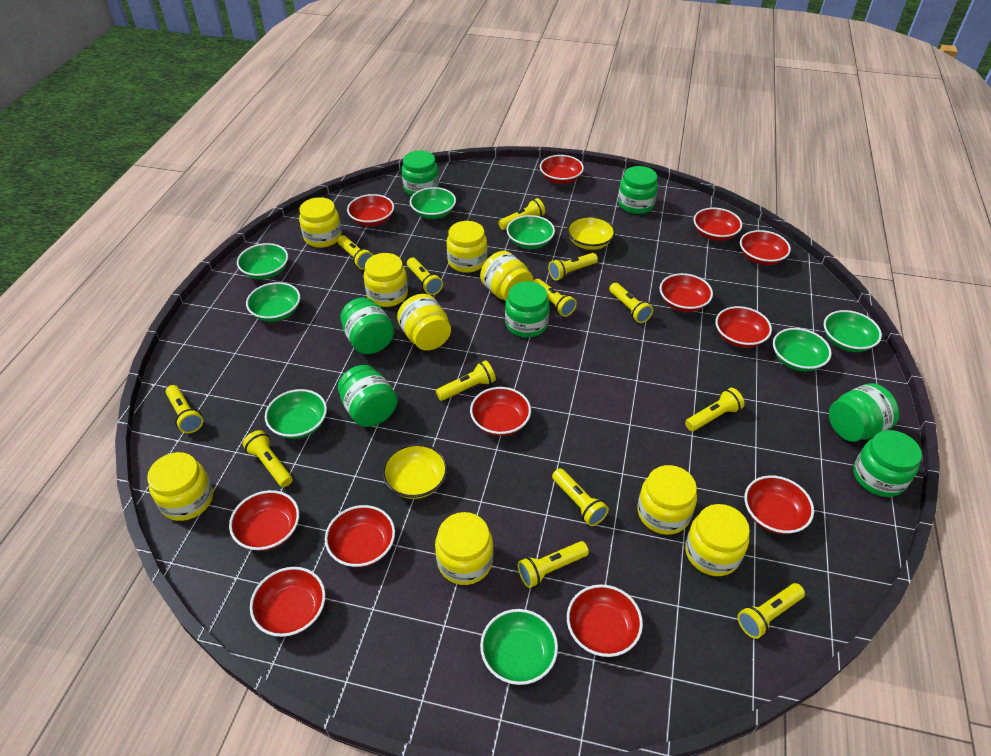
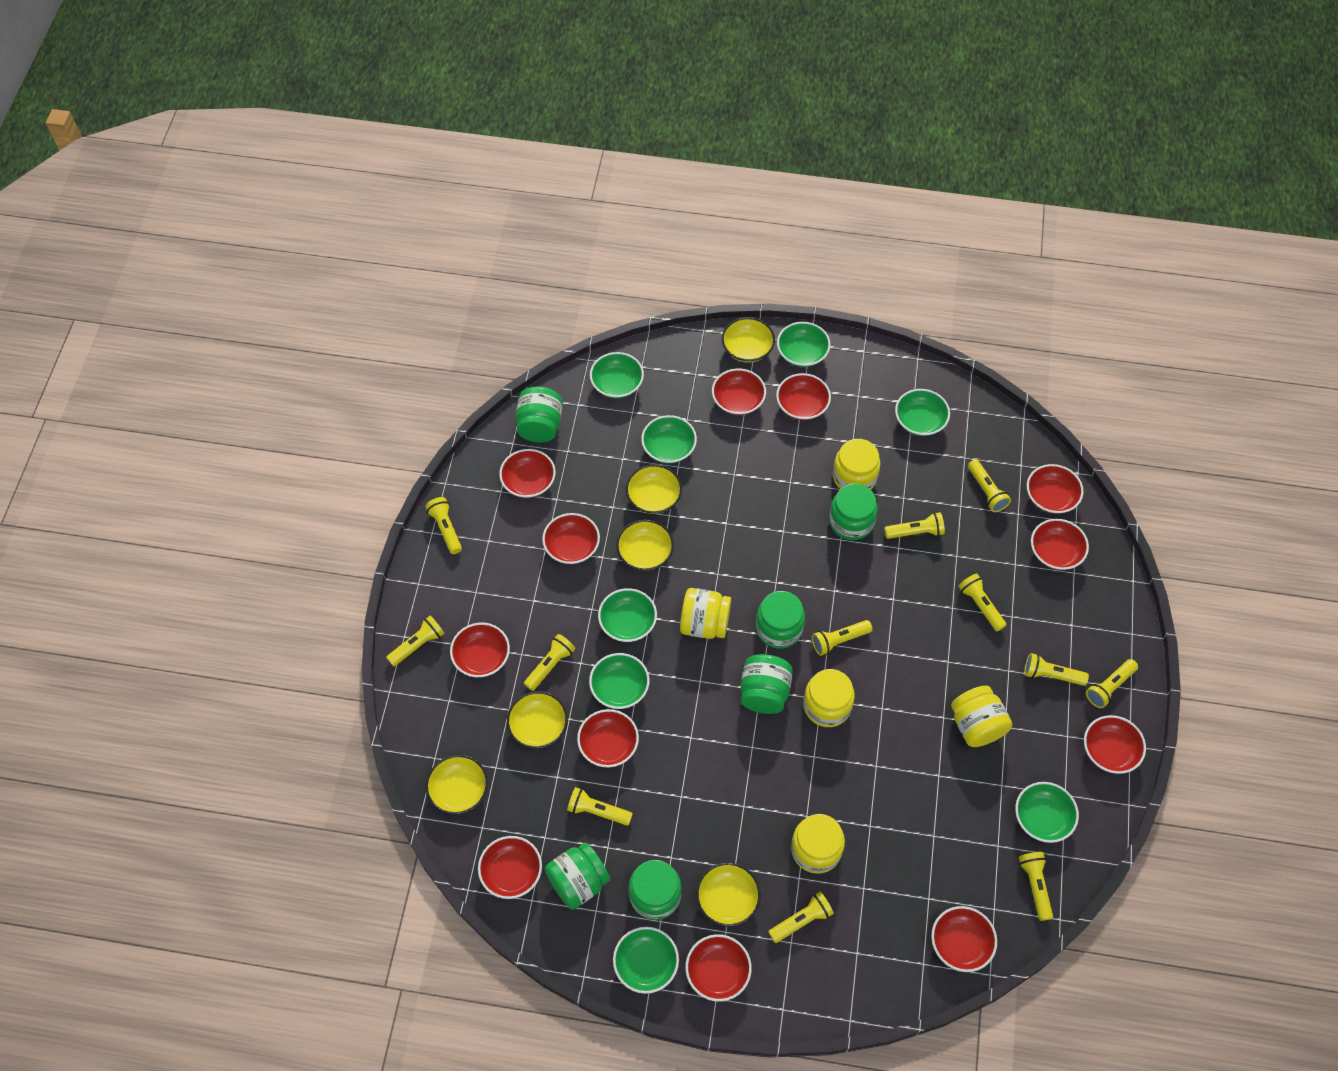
green jar: [338,365,398,427] [340,297,394,354] [402,151,439,196] [505,281,550,338] [618,166,658,214] [829,383,899,442] [853,430,922,497] = 7 -> [516,387,563,443] [545,842,610,909] [629,860,681,920] [740,654,793,714] [756,591,805,649] [829,483,878,540] = 6
yellow bowl: [382,444,448,499] [567,216,615,250] = 2 -> [426,755,488,815] [507,691,568,749] [616,520,674,571] [626,464,682,514] [696,862,761,927] [722,317,775,363] = 6
yellow flashlight: [166,385,203,433] [243,430,293,487] [337,235,373,270] [407,258,443,295] [436,360,496,401] [498,198,545,230] [518,541,589,588] [534,279,577,317] [548,253,598,280] [552,468,609,526] [609,283,653,323] [685,388,745,431] [737,583,805,639] = 13 -> [386,616,445,667] [425,497,462,554] [524,634,576,691] [567,787,633,826] [769,892,834,943] [812,620,872,656] [884,512,945,539] [958,574,1006,631] [968,460,1011,512] [1019,852,1053,921] [1024,653,1089,686] [1086,659,1138,708] = 12
yellow jar: [147,452,213,521] [299,197,342,248] [364,253,408,307] [397,294,451,351] [435,512,493,585] [447,221,487,273] [480,251,534,301] [637,465,697,535] [685,504,750,576] = 9 -> [680,588,731,639] [791,814,845,874] [803,669,855,727] [833,439,881,490] [951,686,1012,747] = 5

